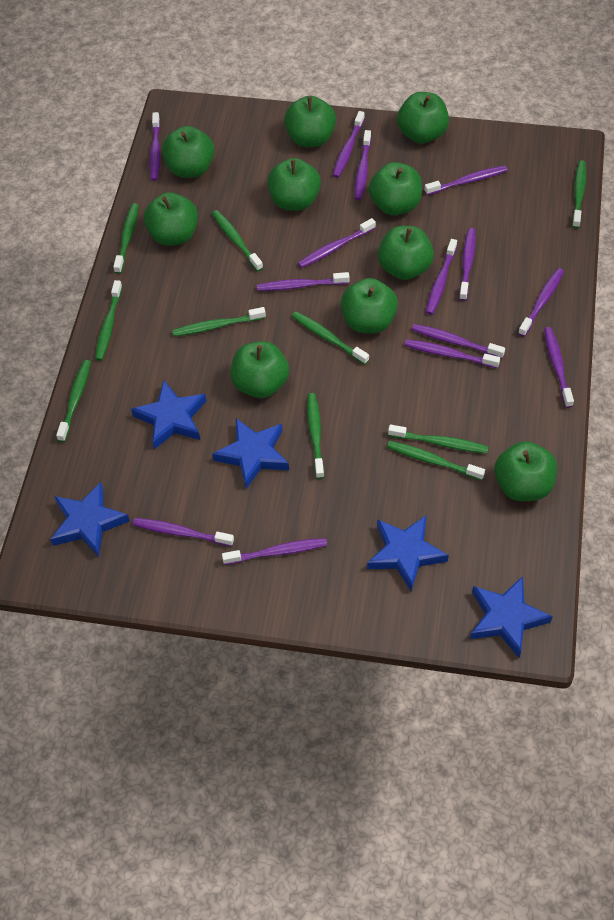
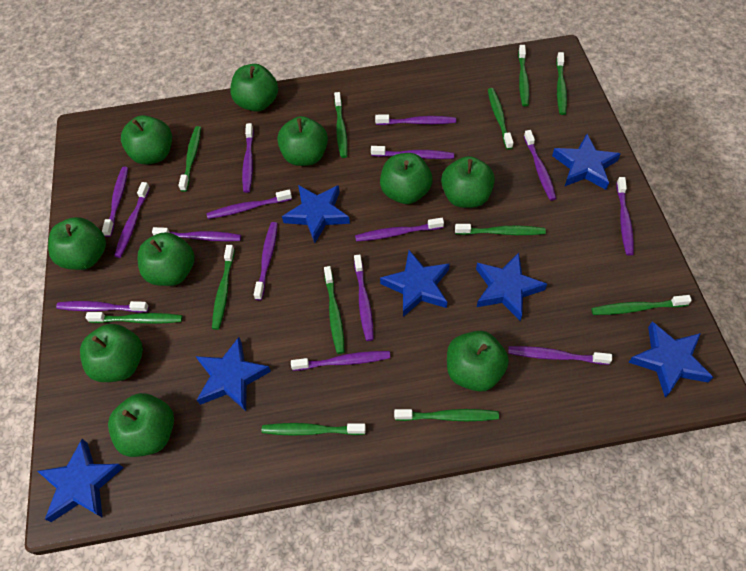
blue star: [50,482,130,557] [131,381,207,449] [212,418,289,489] [367,515,449,592] [470,576,553,658] = 5 -> [38,439,123,522] [196,337,271,411] [282,185,350,243] [380,250,450,317] [476,253,547,321] [552,134,620,190] [628,322,713,398] = 7
green toothbrush: [56,360,91,442] [95,280,122,361] [113,203,139,274] [172,307,266,336] [212,210,263,271] [292,311,369,365] [307,393,324,479] [387,441,485,480] [388,424,489,453] [572,160,586,228] = 10 -> [85,312,183,324] [178,126,201,192] [212,245,235,330] [262,423,366,436] [324,266,345,354] [334,92,348,158] [394,409,499,421] [455,224,546,235] [488,88,514,150] [518,45,529,107] [556,52,567,115] [591,295,692,315] = 12
purple toothbrush: [133,518,234,546] [149,112,160,181] [222,538,327,565] [257,272,349,291] [298,218,376,268] [332,111,365,178] [355,130,371,200] [404,339,500,368] [412,324,505,359] [425,165,508,195] [426,239,457,315] [459,228,476,301] [518,268,564,337] [544,327,574,408] = 14 -> [56,301,149,313] [102,167,128,237] [114,182,150,258] [152,227,241,241] [206,189,292,219] [242,123,254,193] [254,222,278,300] [291,351,391,371] [354,254,374,341] [355,218,444,242] [371,146,454,159] [375,114,456,125] [508,346,612,365] [524,130,556,201] [616,177,634,256] = 15

